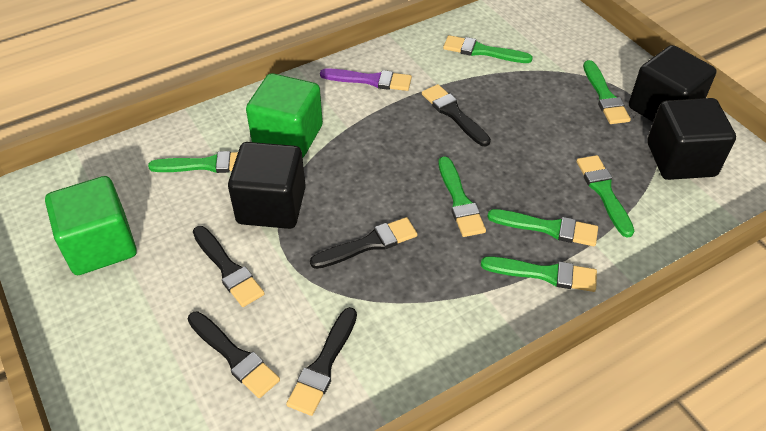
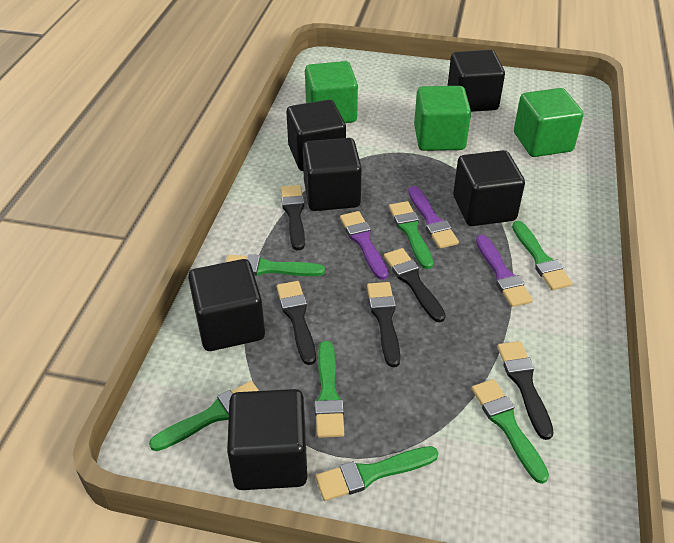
black cube: [228,142,306,229] [629,45,716,122] [647,98,736,180] = 3 -> [188,259,265,351] [227,389,307,490] [286,100,346,171] [303,138,362,211] [448,50,505,112] [453,150,525,226] = 6
green cube: [45,176,137,275] [246,73,323,158] = 2 -> [305,61,358,123] [414,86,471,151] [514,88,583,157] = 3
purple brush: [320,68,412,91] = 1 -> [340,211,389,280] [408,186,459,249] [476,235,533,307] = 3

